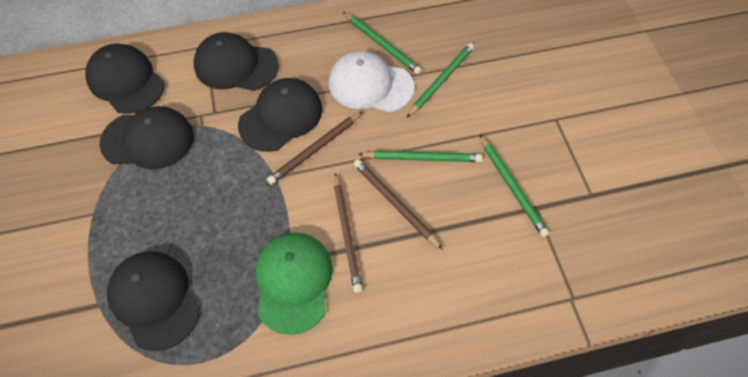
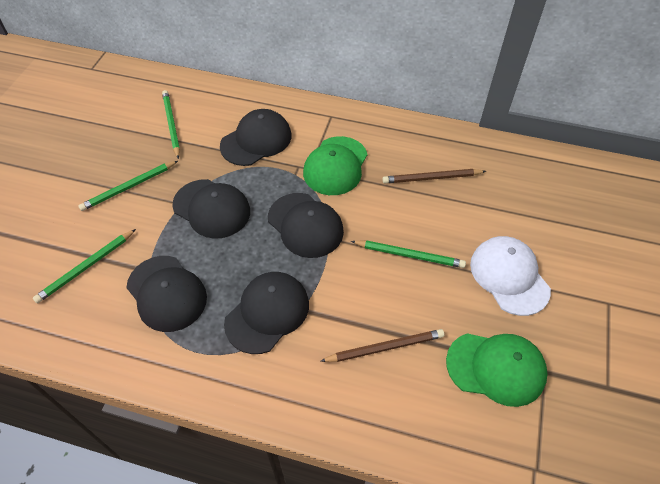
brown pencil: [267,111,363,185] [334,173,363,293] [354,159,443,250] = 3 -> [321,329,444,362] [382,169,486,183] = 2
green cap: [255,232,333,335] = 1 -> [303,136,368,195] [446,333,548,407] = 2

